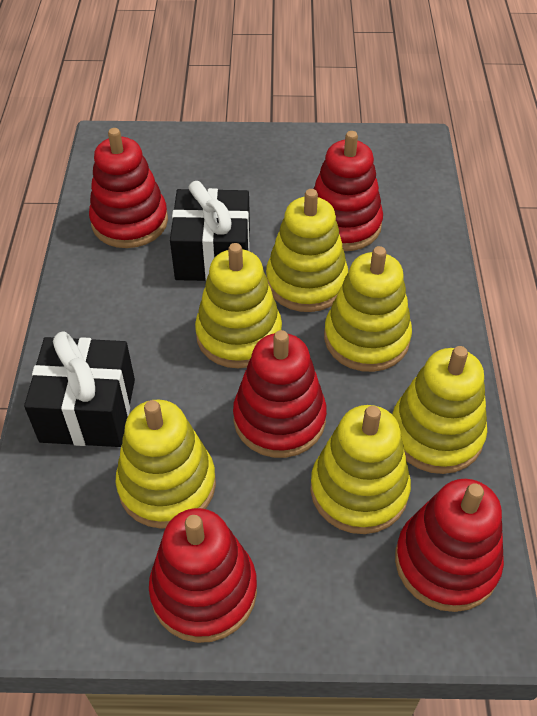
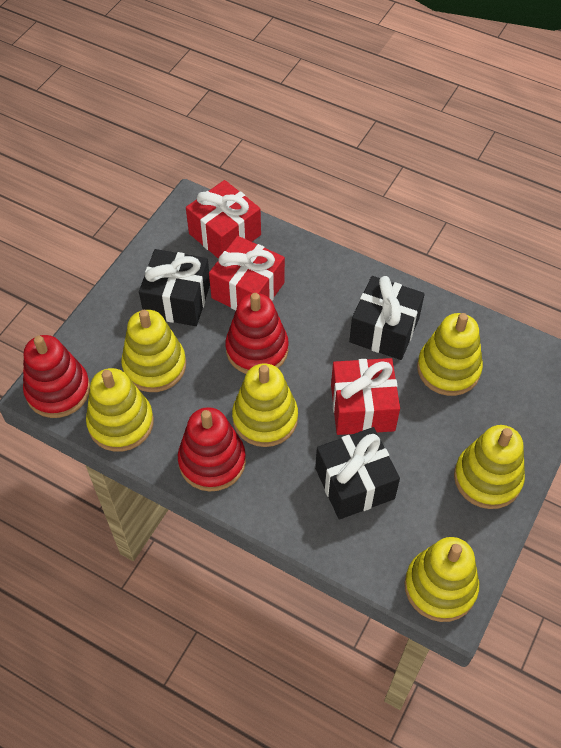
black gift: [24,332,135,447] [170,181,250,281] = 2 -> [139,249,210,326] [315,427,400,520] [349,276,425,360] = 3
red gift: none = 0 -> [186,180,261,259] [209,236,285,310] [331,358,400,435] = 3
red stacking toy: [89,128,168,248] [149,508,257,643] [233,330,327,458] [314,131,383,251] [395,479,504,612] = 5 -> [23,335,90,418] [178,407,246,491] [225,293,289,374] = 3

